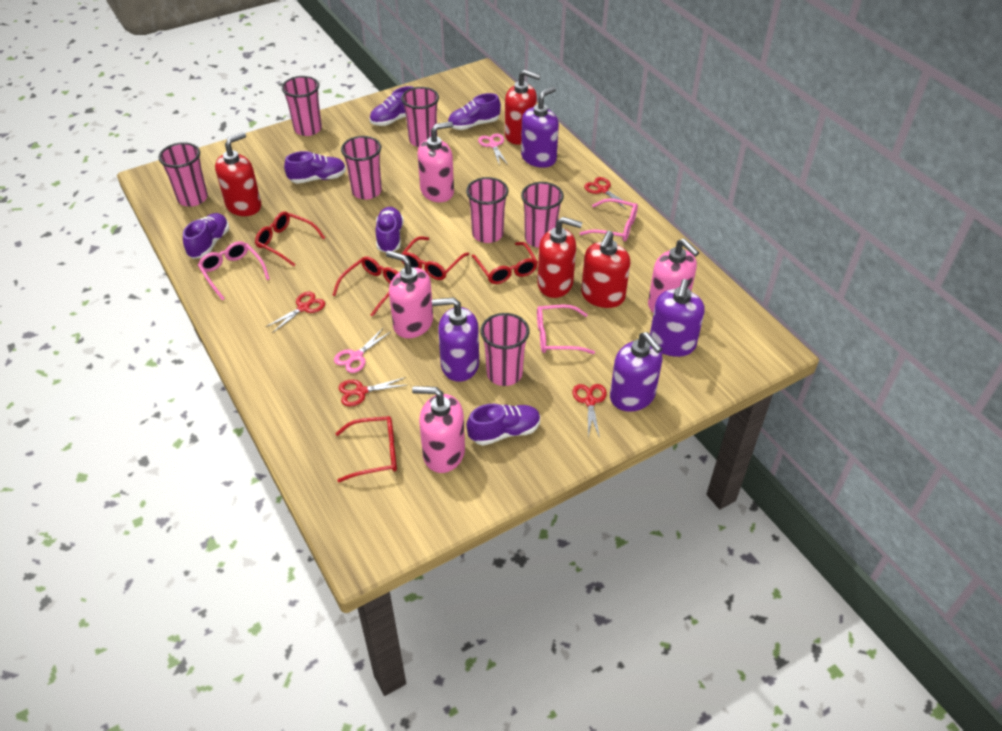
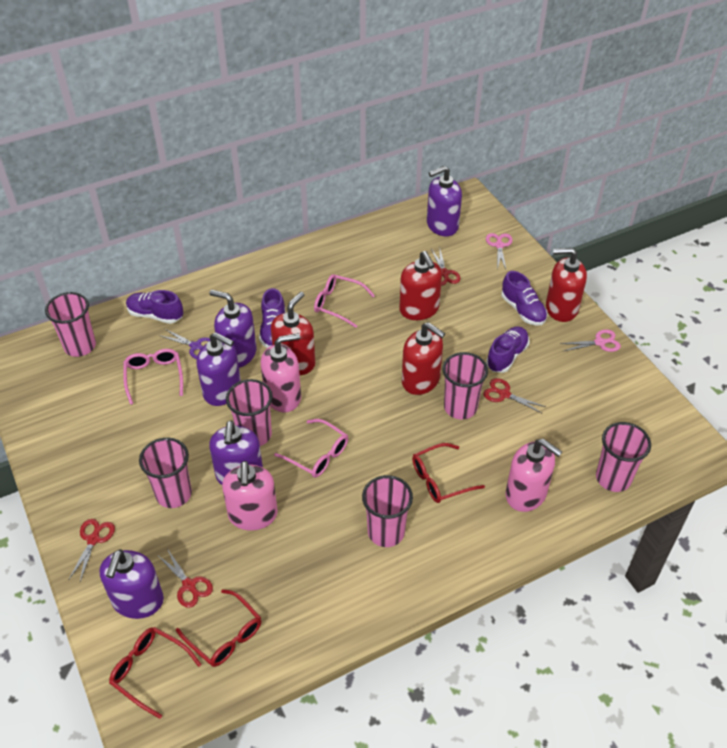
pink cup: [158,142,208,207] [282,76,322,136] [341,136,382,200] [401,87,439,147] [466,177,508,243] [480,313,529,386] [521,182,564,248] = 7 -> [45,292,96,357] [139,438,192,508] [226,379,273,446] [362,475,413,547] [443,352,488,419] [596,422,651,492] = 6
pink soap dispenser: [386,250,433,338] [412,386,465,473] [418,122,454,202] [648,238,699,313] = 4 -> [222,461,278,530] [261,333,301,412] [506,439,562,512] = 3
purple scissors: none = 0 -> [159,329,210,359] = 1
purple shoe: [183,213,229,259] [284,151,346,184] [369,86,414,126] [376,207,404,252] [448,93,501,130] [467,404,540,446] = 6 -> [126,290,183,324] [259,288,286,348] [486,326,529,373] [502,271,548,326] = 4
purple soap dispenser: [432,297,479,382] [521,87,559,168] [610,332,663,412] [650,279,704,357] = 4 -> [100,549,164,619] [196,332,241,406] [209,290,257,368] [209,421,263,485] [427,166,462,236] = 5
red glasses: [255,211,325,266] [332,256,398,317] [335,416,397,482] [401,236,469,280] [472,242,538,284] = 5 -> [109,627,202,719] [176,589,261,667] [412,443,485,503] = 3

